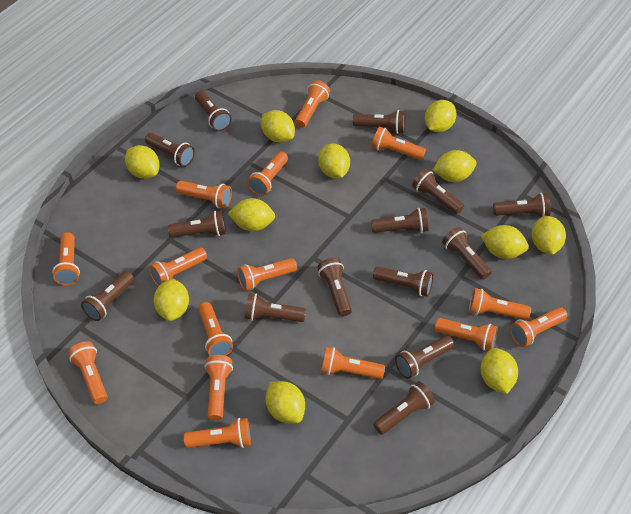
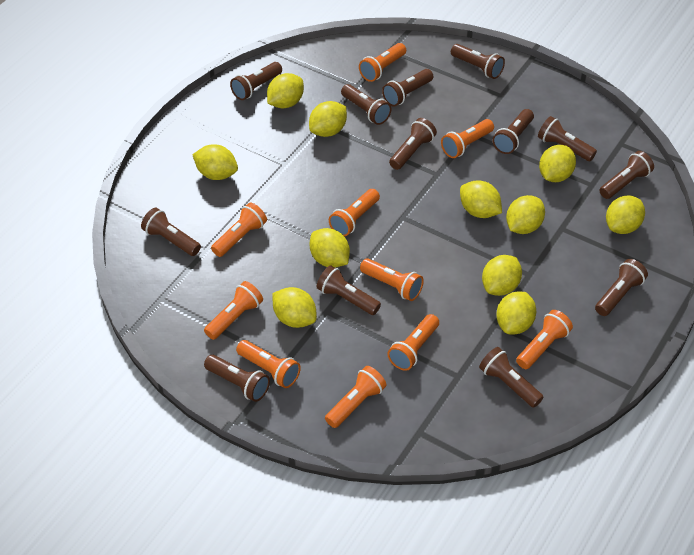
brown flashlight: [81,271,134,321] [145,133,195,167] [168,211,226,238] [195,91,232,131] [245,294,306,322] [317,258,352,317] [353,110,405,134] [371,208,428,233] [373,266,433,297] [373,381,435,435] [395,336,454,379] [412,169,464,214] [442,227,492,280] [493,193,551,217] = 14 -> [141,208,201,256] [204,355,270,402] [230,62,282,100] [316,265,381,315] [341,84,391,125] [382,69,433,107] [389,118,437,170] [451,44,505,79] [479,347,543,408] [493,109,534,154] [538,116,597,161] [595,259,648,316] [600,151,654,199] = 13
orange flashlight: [52,232,80,286] [68,341,108,404] [149,247,207,287] [176,181,232,209] [184,418,251,448] [198,302,233,356] [205,355,233,420] [237,258,297,291] [247,152,288,196] [295,80,330,128] [321,347,385,379] [372,126,426,160] [435,318,498,351] [469,288,531,320] [510,307,568,347] = 15 -> [204,281,263,340] [211,202,267,257] [236,340,301,388] [325,366,387,428] [329,189,380,236] [359,43,406,82] [360,258,424,301] [388,314,439,371] [441,119,494,158] [516,310,573,369] = 10

